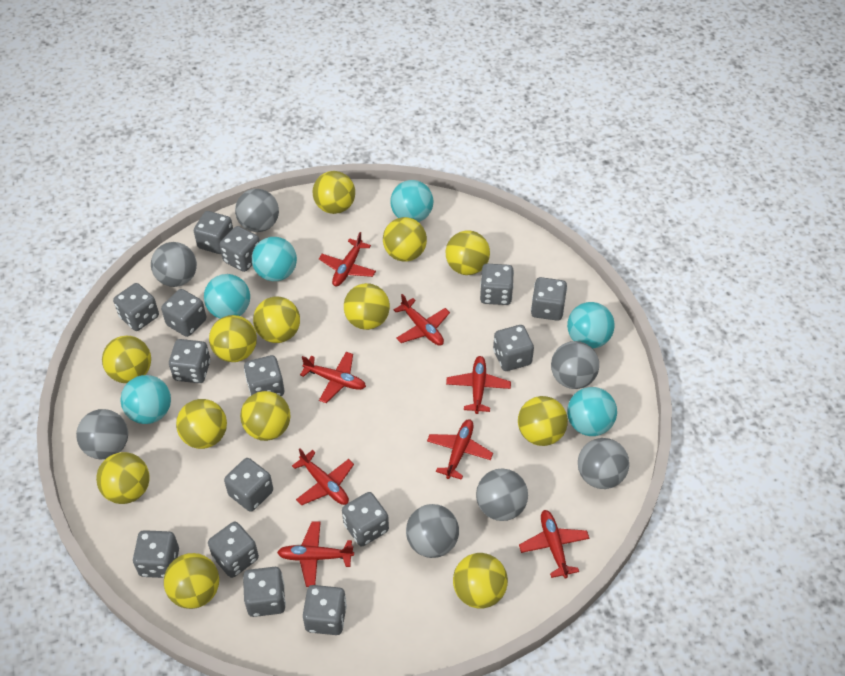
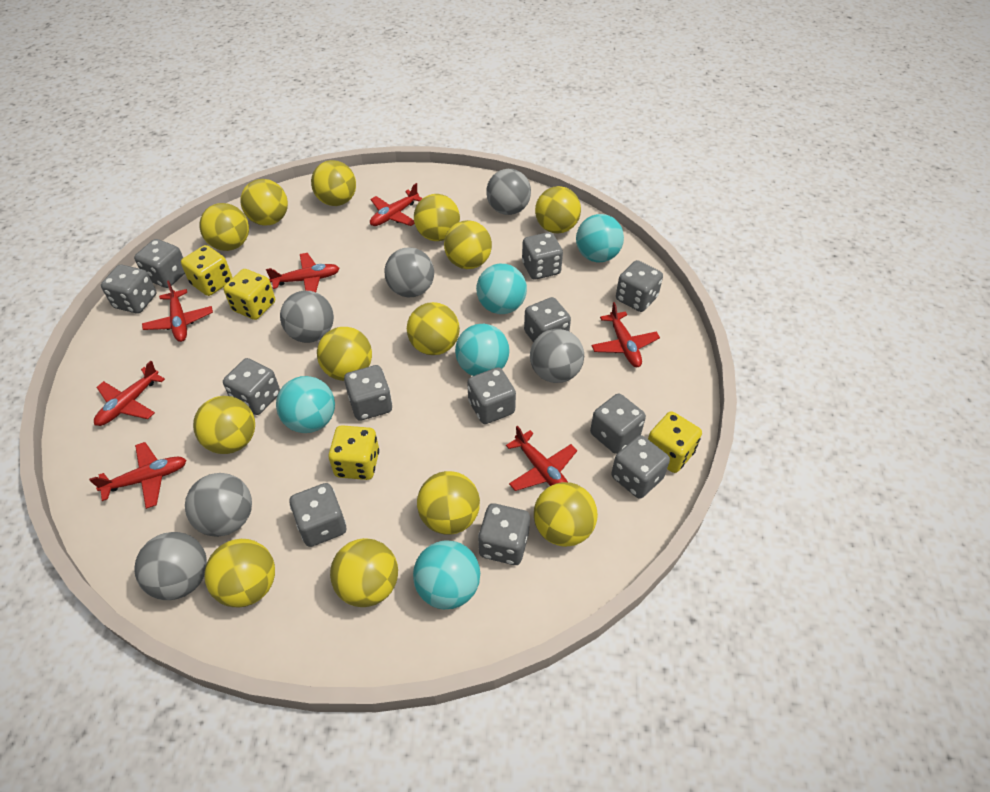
grey ball: [76,409,128,459] [151,242,197,287] [235,189,279,232] [406,504,459,558] [476,468,528,521] [551,341,599,389] [578,438,629,489] = 7 -> [135,532,207,600] [185,473,252,537] [280,291,334,343] [384,247,434,298] [486,169,531,215] [530,329,584,383] = 6
grey dice: [113,283,159,331] [133,530,179,578] [161,289,206,337] [169,339,210,383] [194,211,233,254] [208,522,259,578] [220,226,260,272] [224,458,273,512] [243,567,286,617] [244,355,284,396] [303,585,347,635] [342,492,389,546] [480,264,514,305] [493,325,534,371] [531,277,567,321] = 15 -> [101,265,156,314] [134,239,185,288] [223,358,280,415] [290,483,346,547] [344,365,392,421] [467,367,516,424] [478,503,530,565] [522,232,563,280] [524,297,571,343] [590,394,646,454] [611,435,670,498] [616,260,663,312] = 12
red plane: [277,521,354,587] [292,448,354,505] [300,352,366,403] [319,232,376,286] [394,294,450,346] [427,419,493,480] [446,356,511,414] [519,510,589,579] = 8 -> [89,442,186,509] [94,361,165,426] [142,280,213,342] [266,253,340,292] [370,183,423,226] [506,426,577,491] [591,302,660,367] = 7
turquoise ball: [121,375,171,424] [204,274,250,319] [252,237,297,281] [390,180,433,222] [567,302,615,348] [567,387,617,436] = 6 -> [276,376,335,433] [413,540,480,609] [455,324,509,376] [476,264,527,314] [576,214,624,263] = 5
yellow dice: none = 0 -> [181,245,233,296] [223,269,275,320] [328,425,379,480] [648,411,702,473] = 4

